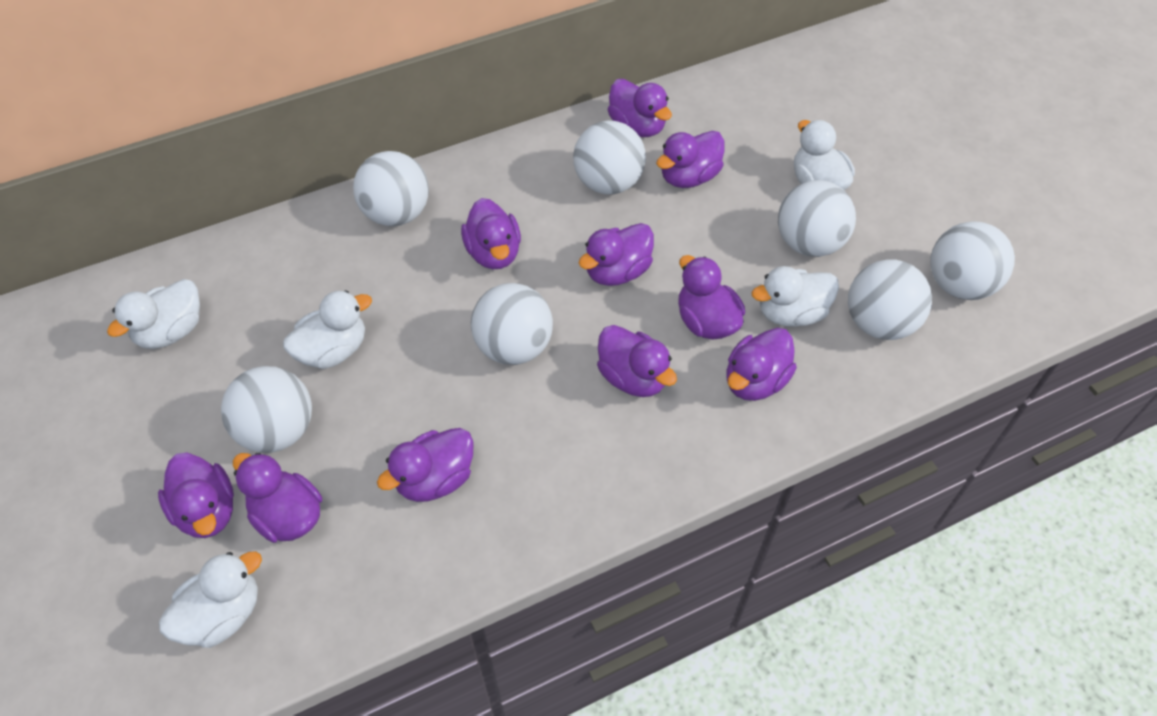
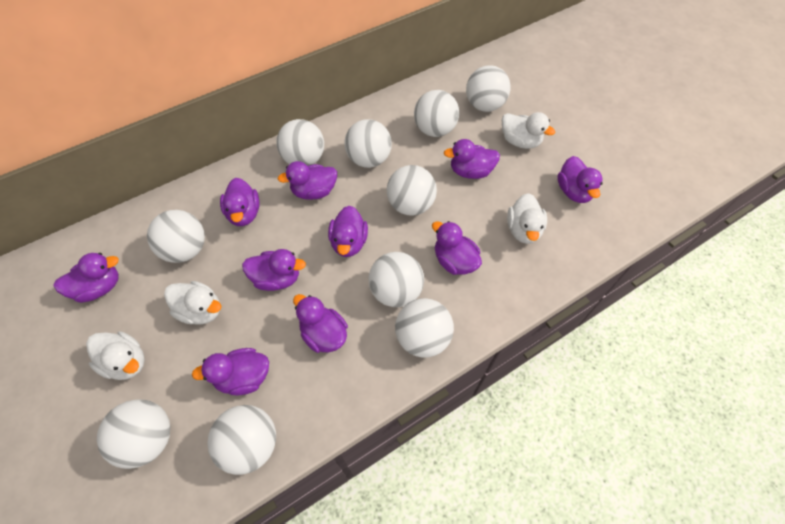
white ball: [221,366,312,453] [353,151,429,226] [471,283,553,365] [573,121,646,194] [778,180,856,257] [848,260,932,340] [931,221,1015,300] = 7 -> [97,399,171,469] [147,210,205,263] [207,405,276,475] [276,119,324,166] [344,119,392,168] [369,252,424,307] [387,165,437,216] [395,298,454,358] [414,90,459,137] [466,65,511,112] = 10
white duck: [107,279,200,349] [159,551,262,648] [283,290,372,369] [751,266,839,327] [794,120,855,190] = 5 -> [86,331,145,380] [164,281,221,325] [502,112,555,149] [507,193,547,244] = 4

